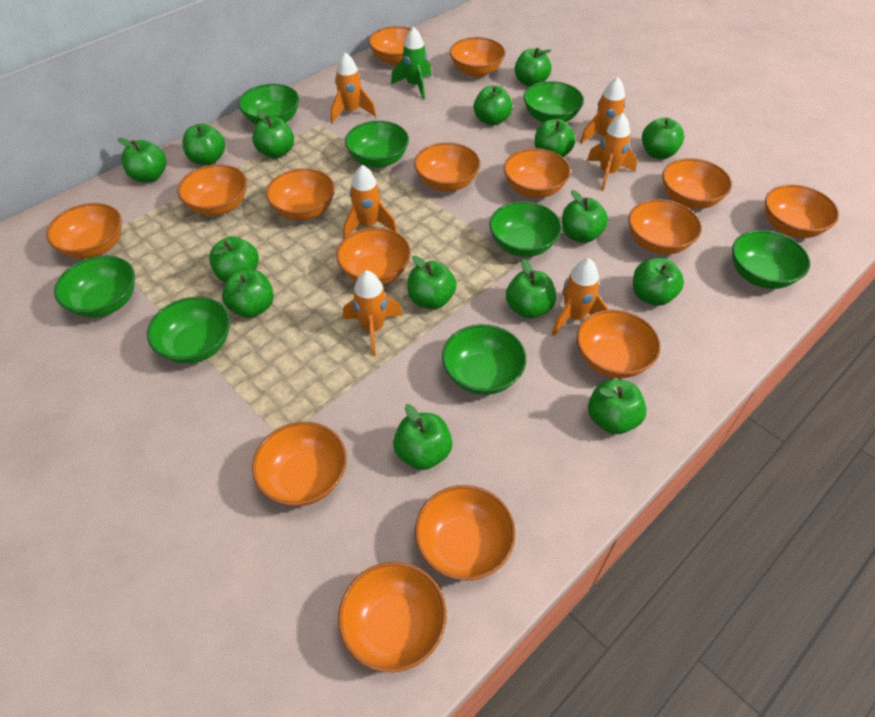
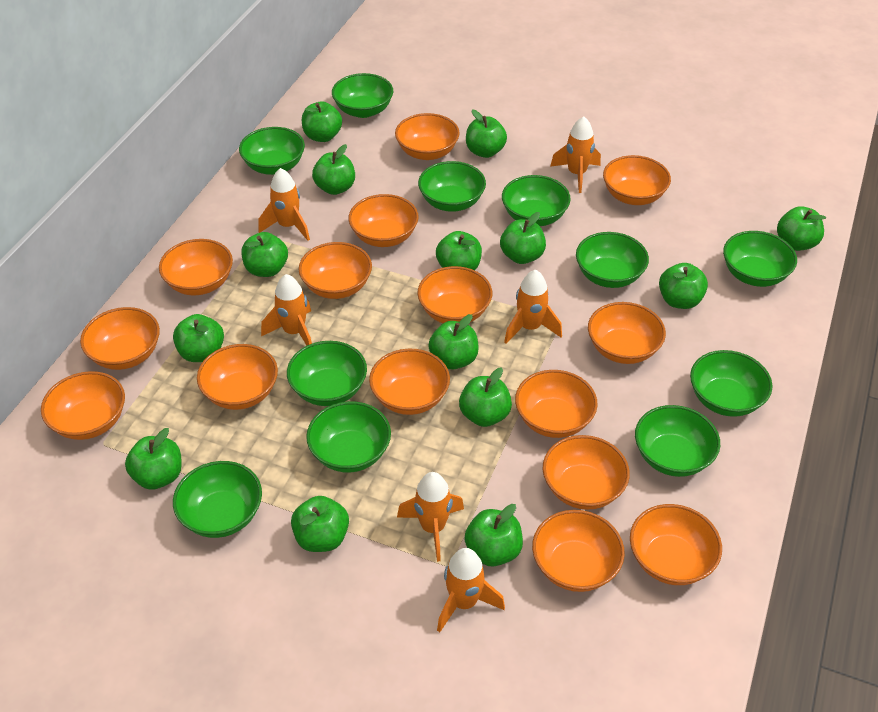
green apple: [117,138,166,183] [182,124,225,165] [209,236,259,282] [222,269,274,318] [252,109,294,158] [393,404,452,470] [407,255,457,309] [474,86,513,126] [506,259,556,319] [515,47,552,87] [535,119,576,157] [562,190,608,243] [588,379,647,434] [633,258,684,306] [642,118,684,159] = 15 -> [125,428,182,490] [173,314,224,362] [242,232,288,277] [291,496,349,552] [302,101,342,142] [312,144,355,195] [428,314,479,369] [436,231,482,270] [459,368,512,427] [464,504,523,566] [466,110,507,158] [500,212,546,264] [659,263,708,309] [777,206,826,251] = 14
green bowl: [54,256,135,317] [147,297,230,364] [238,84,299,125] [345,121,409,168] [442,324,526,395] [490,201,562,257] [523,81,584,123] [732,230,810,289] = 8 -> [173,461,262,538] [239,127,305,175] [287,341,367,406] [306,401,391,473] [332,73,393,118] [418,161,486,212] [502,175,571,226] [576,232,649,288] [635,405,720,477] [690,350,773,417] [723,231,797,287] = 11
green rocket: [391,27,432,99] = 1 -> none = 0

